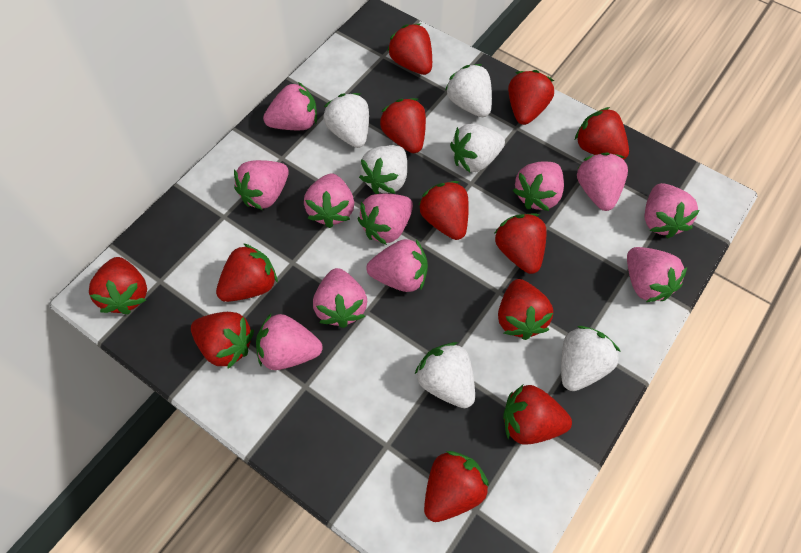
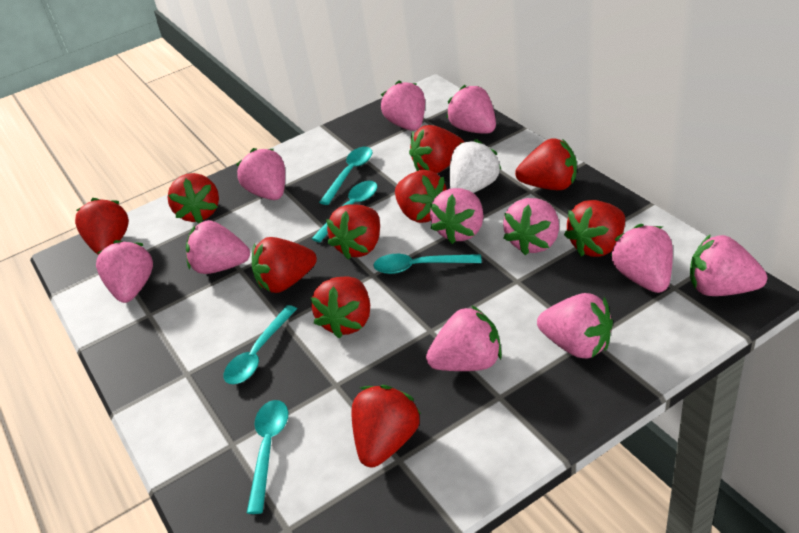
red strawberry: [89,257,147,314] [191,312,254,369] [216,243,278,302] [380,98,426,153] [387,23,432,75] [419,181,469,240] [424,451,489,522] [494,214,547,274] [498,279,553,340] [503,385,572,445] [508,70,554,125] [575,107,629,160] = 12 -> [75,198,129,255] [167,173,219,223] [252,237,317,293] [310,277,370,338] [326,204,380,260] [351,385,421,467] [395,170,447,223] [409,125,465,173] [515,138,577,190] [564,200,625,257] = 10
turquoise spoon: none = 0 -> [223,305,297,384] [247,400,288,514] [311,181,377,243] [319,147,373,205] [373,254,482,274] = 5
white strawberry: [323,93,369,148] [359,145,407,194] [415,342,475,408] [445,64,492,117] [450,124,505,172] [561,326,621,391] = 6 -> [450,139,502,193] = 1

